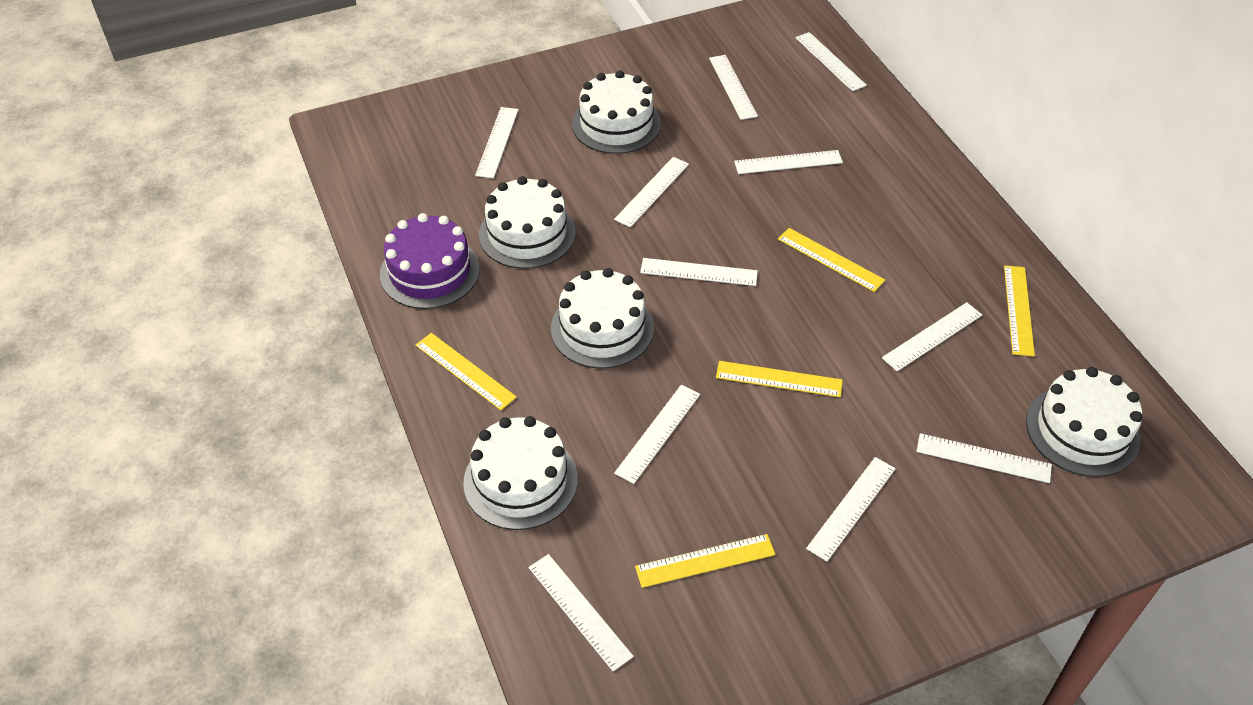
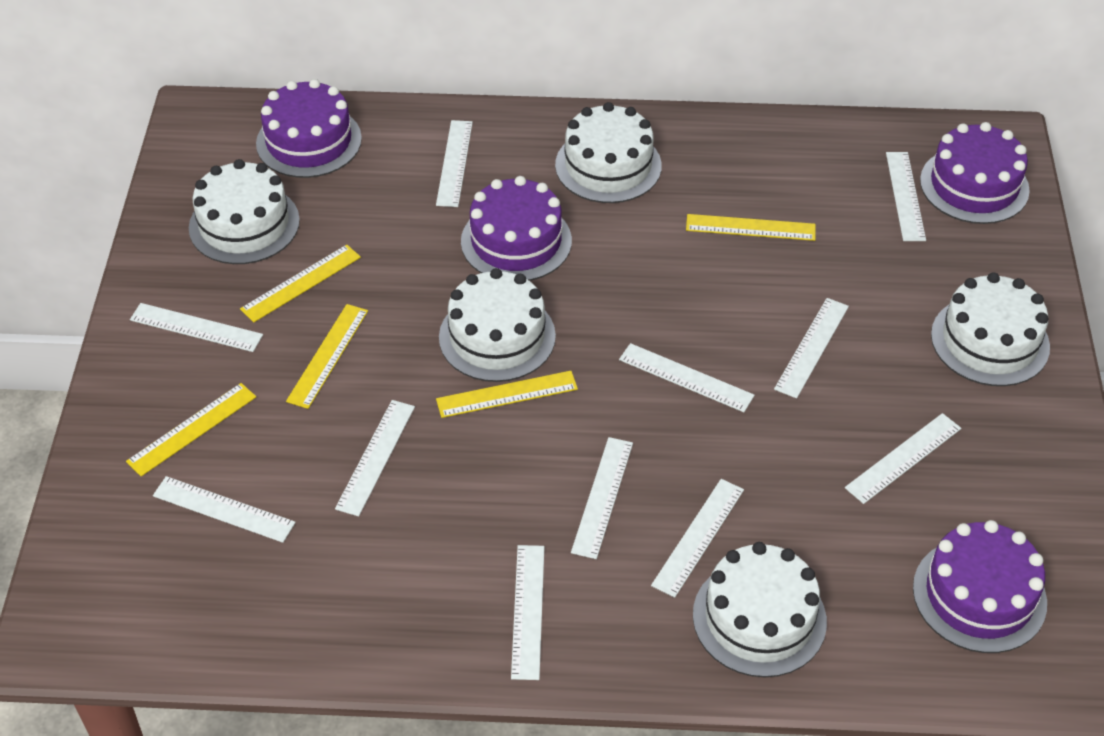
purple cake: [380,213,480,309] = 1 -> [256,79,362,178] [461,176,572,281] [913,520,1047,653] [920,122,1030,224] = 4

